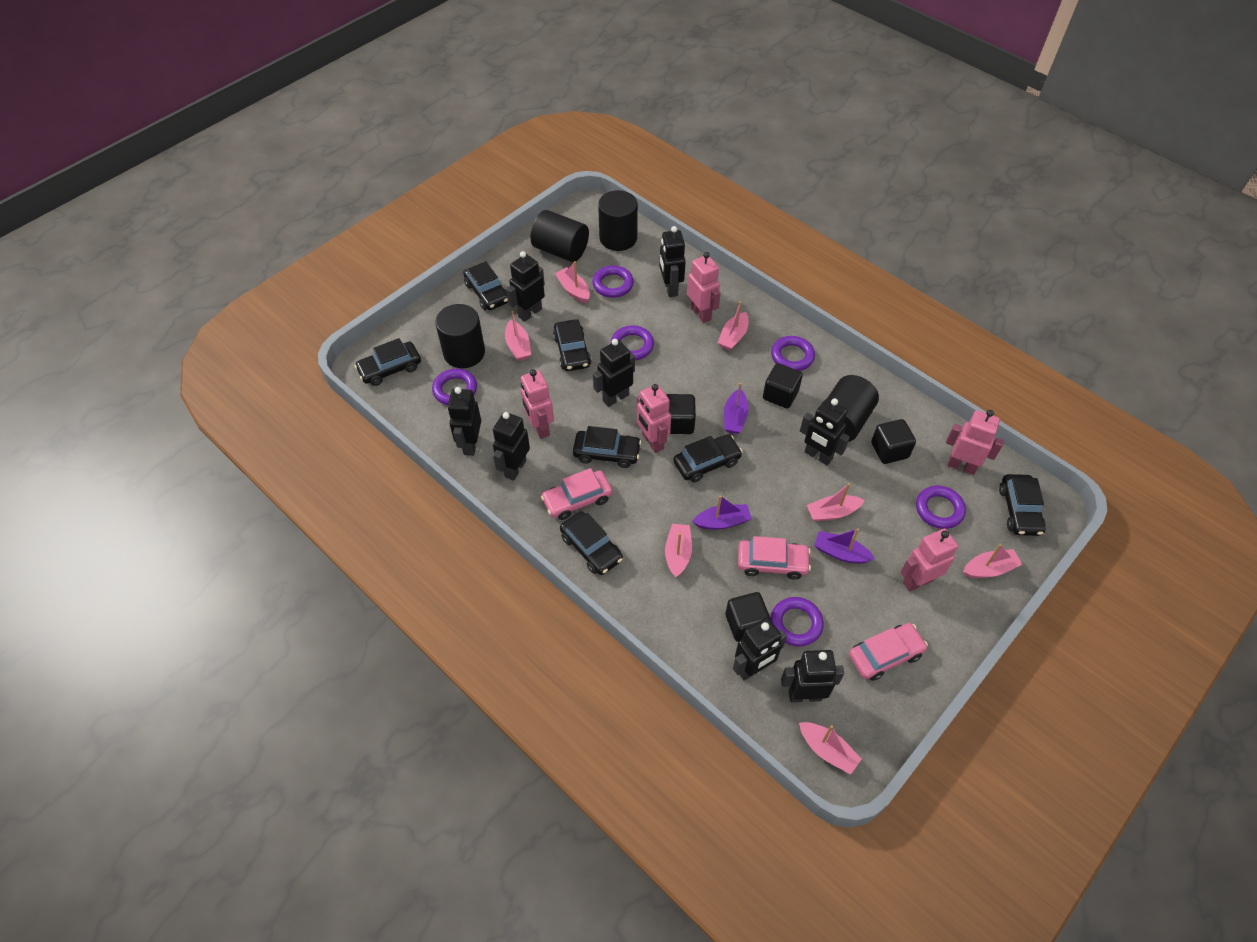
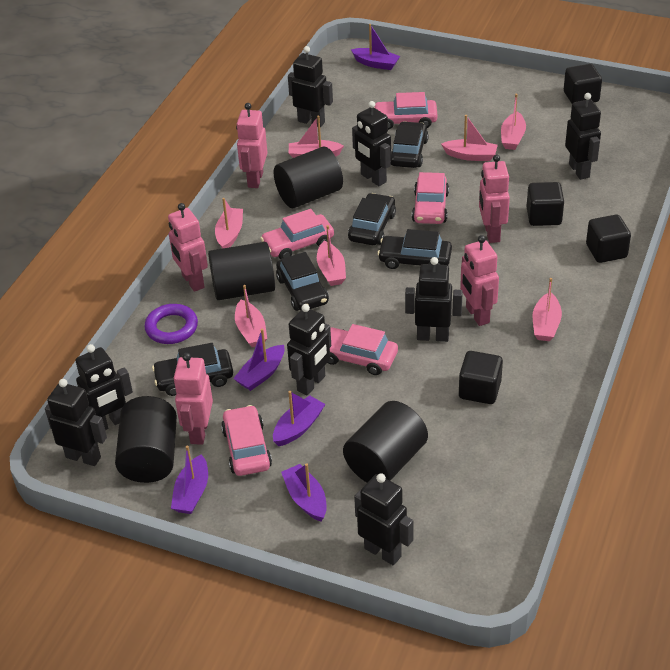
black car: [354,338,421,386] [463,261,508,310] [553,319,592,371] [560,511,623,575] [573,426,641,468] [673,434,743,482] [999,474,1045,536] = 7 -> [152,343,233,396] [276,252,329,311] [348,193,396,245] [377,229,452,269] [391,121,429,168] = 5
pink car: [541,468,613,520] [738,536,811,580] [849,623,928,681] = 3 -> [221,405,272,476] [260,209,334,259] [328,324,398,375] [374,92,438,130] [412,172,449,224] = 5
purple boat: [692,495,752,530] [724,382,749,434] [814,528,875,563] = 3 -> [171,446,208,514] [233,329,285,391] [273,391,325,446] [281,463,327,522] [351,24,400,70] = 5
purple ring: [432,369,477,405] [592,265,634,298] [611,325,654,360] [771,336,815,371] [771,597,824,647] [916,486,966,529] = 6 -> [144,304,198,344] = 1

